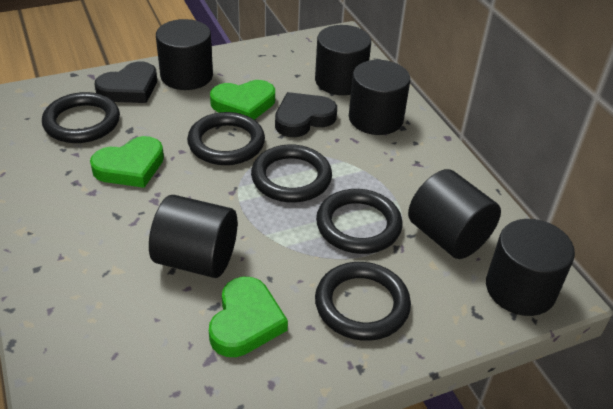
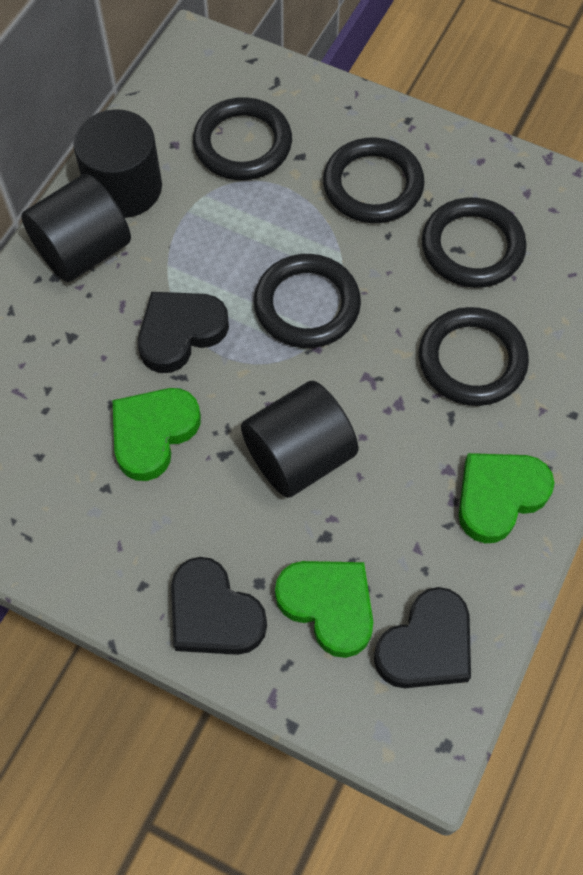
black cylinder: [149,195,238,278] [156,19,213,90] [315,25,371,95] [349,60,410,135] [408,169,501,259] [486,219,575,316] = 6 -> [21,173,131,282] [73,109,162,218] [241,381,358,498] = 3
black heart: [94,61,157,103] [275,92,337,137] = 2 -> [138,292,229,373] [171,557,267,655] [374,587,471,688] = 3

